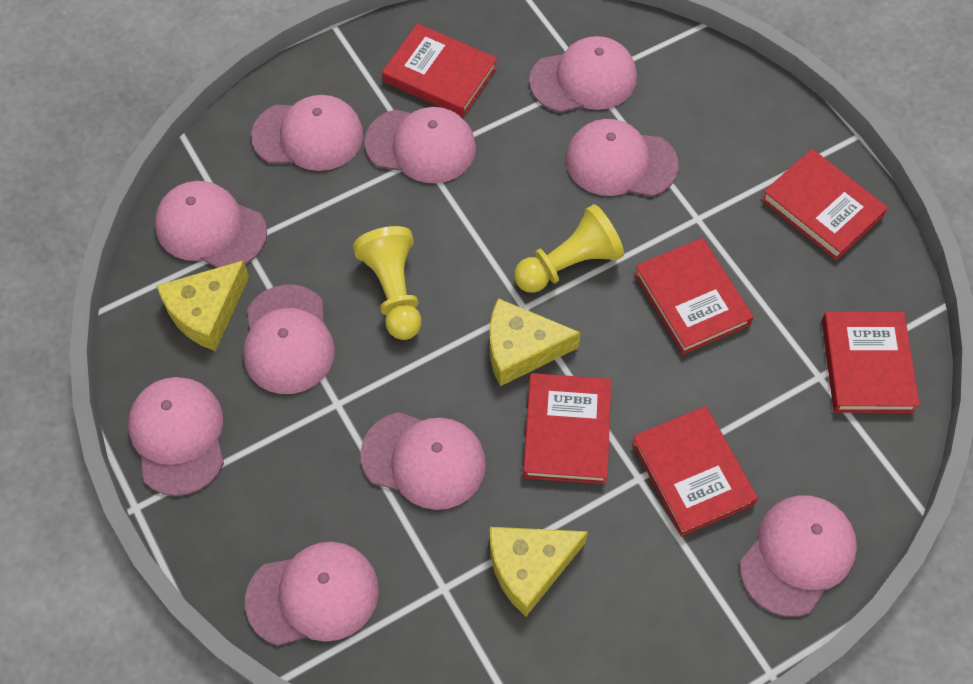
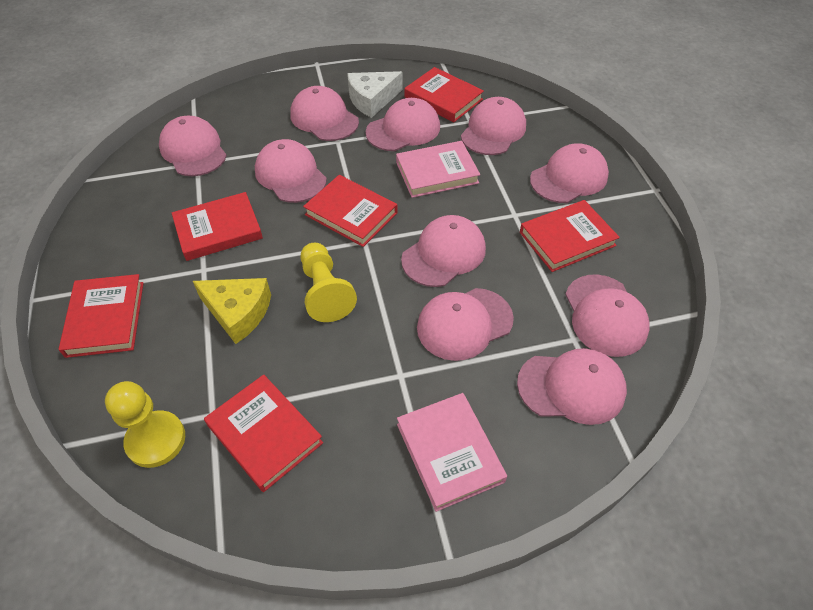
pink book: none = 0 -> [396,141,480,198] [397,393,507,512] = 2
white cheese: none = 0 -> [347,71,403,118] = 1
yellow cheese: [156,260,249,351] [489,298,581,386] [490,527,588,616] = 3 -> [193,278,271,344] = 1

